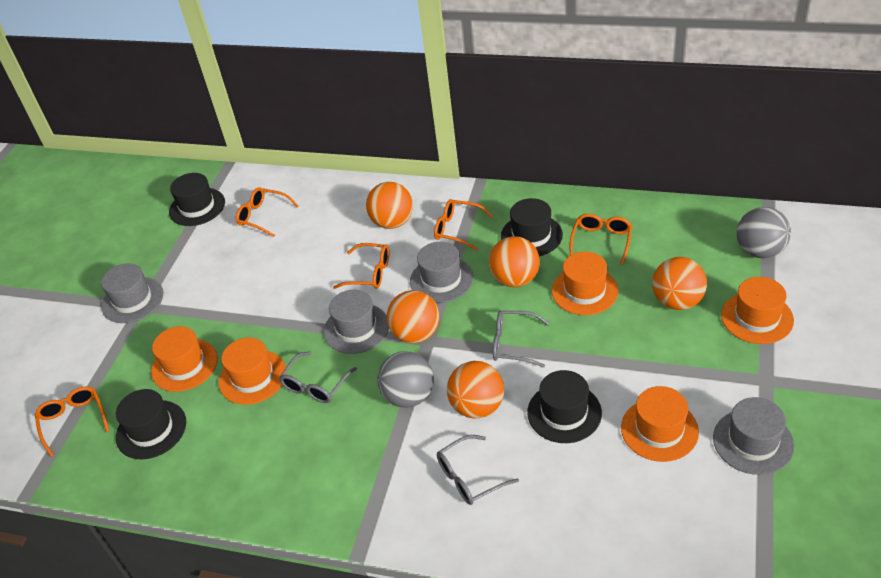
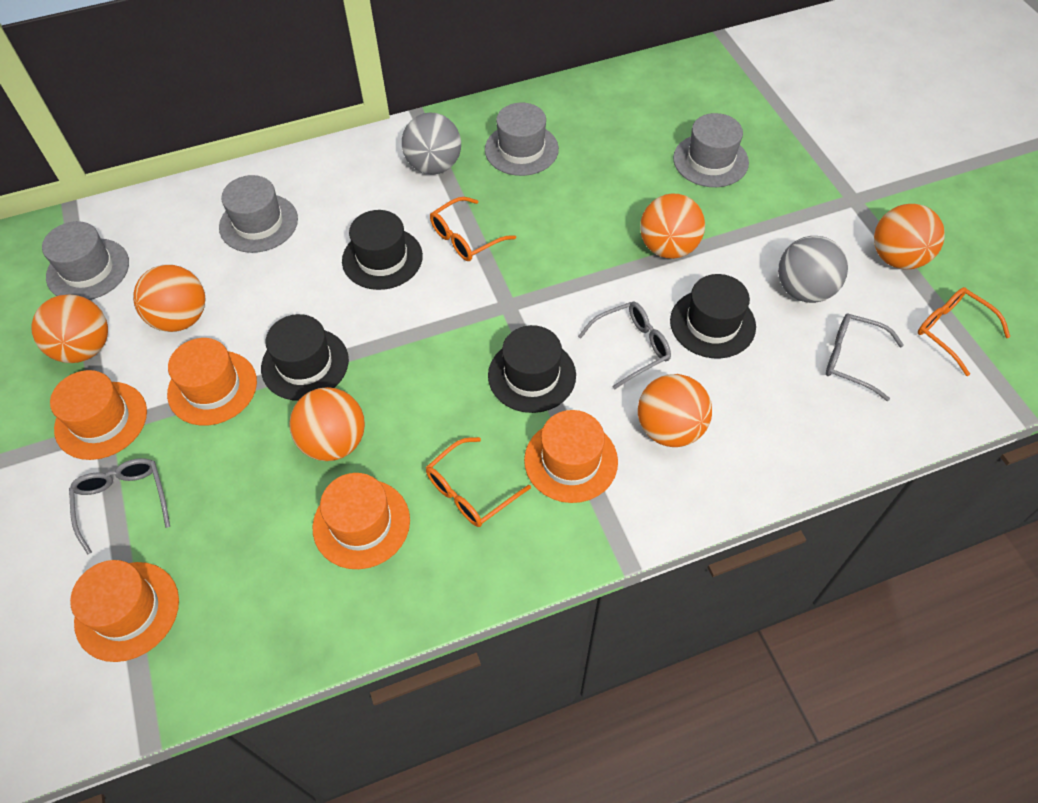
orange ball: [366,182,413,229] [387,290,440,343] [447,361,504,418] [489,236,540,287] [652,257,707,310] = 5 -> [31,294,108,363] [133,265,205,332] [289,387,365,461] [638,374,712,447] [640,193,705,259] [874,204,945,269] = 6
orange glasses: [35,386,109,457] [236,188,299,237] [333,243,389,289] [434,199,494,251] [570,214,632,265] = 5 -> [426,437,531,527] [430,197,516,261] [918,287,1010,376] = 3

